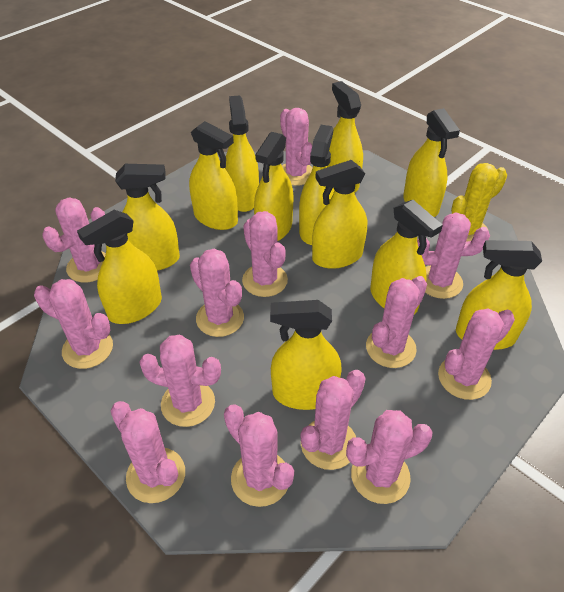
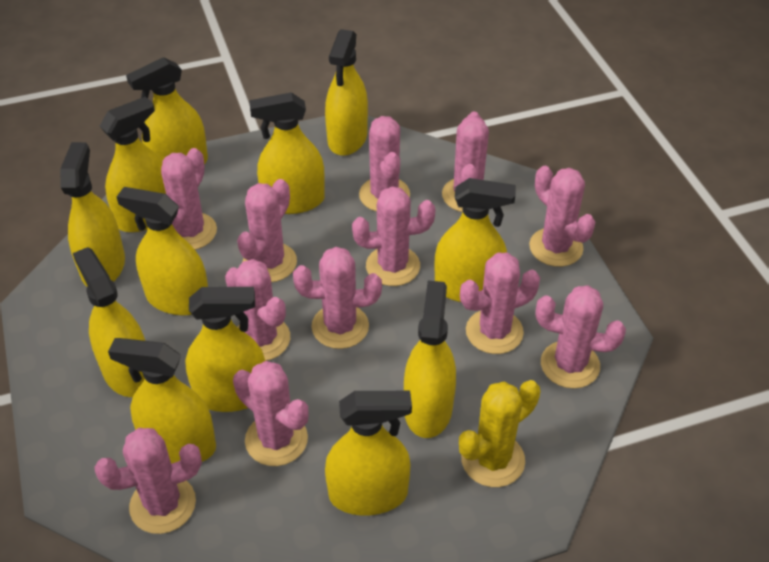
pink cactus: [34,279,113,369] [42,198,106,283] [110,401,185,503] [139,335,221,427] [190,249,244,337] [224,405,294,507] [242,211,288,297] [280,108,312,186] [301,370,366,470] [346,410,433,504] [366,276,427,368] [417,212,490,299] [438,308,515,400] = 13 -> [94,428,202,534] [161,148,217,250] [225,259,290,361] [233,361,309,466] [237,179,297,282] [293,247,382,349] [352,186,435,286] [359,116,410,212] [442,112,489,212] [460,253,540,354] [529,166,595,267] [536,285,626,389] = 12

